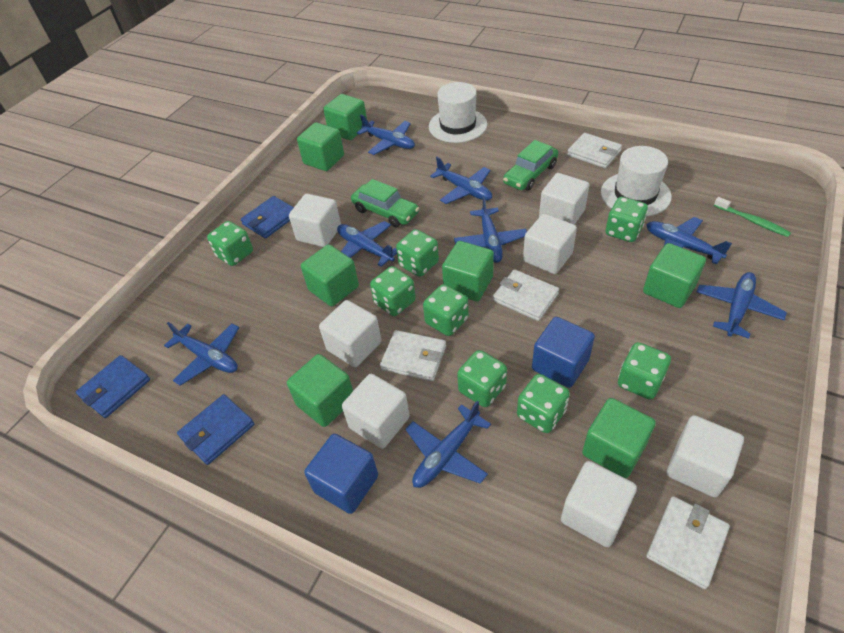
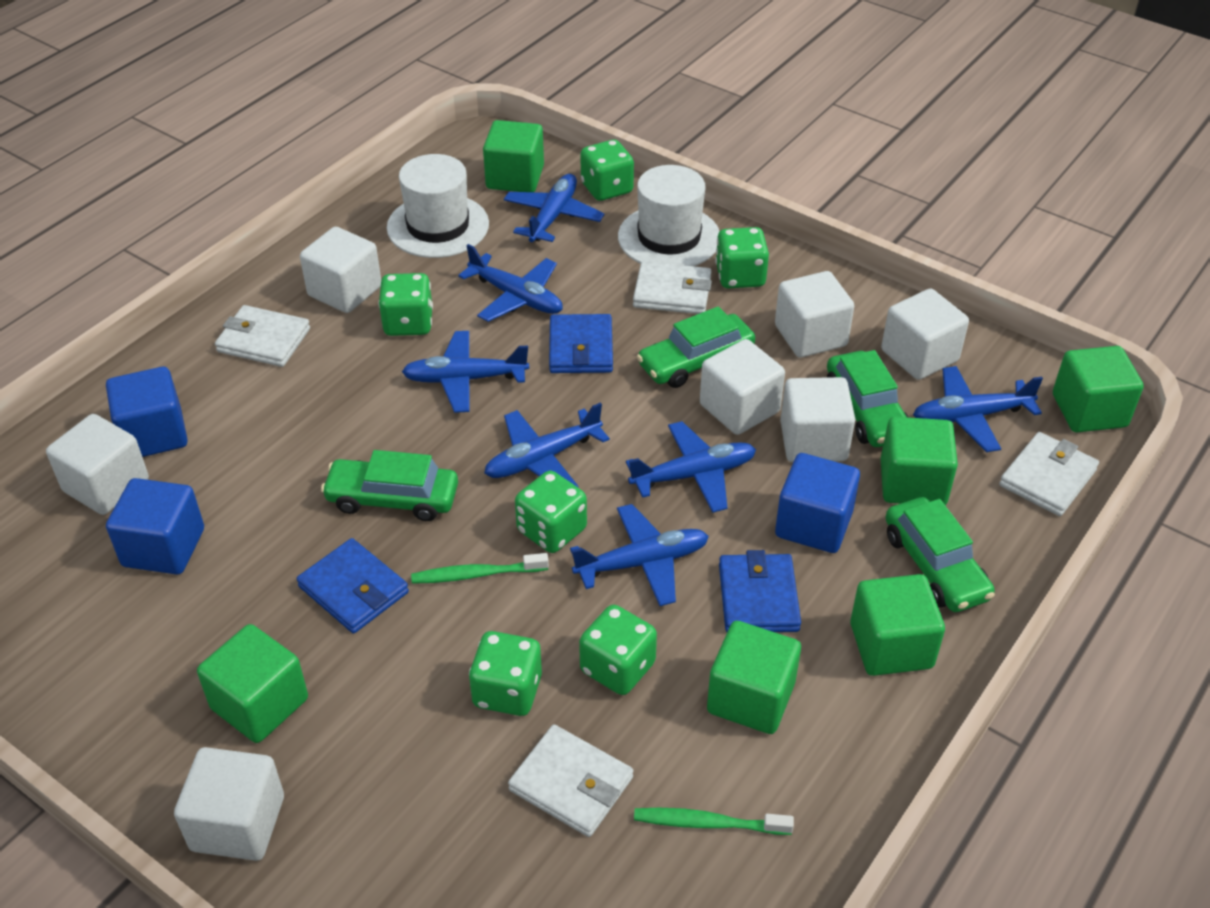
blue cube: [304,434,378,514] [532,317,595,388] = 2 -> [106,367,188,457] [106,478,204,575] [775,453,860,553] = 3
blue plane: [164,322,239,386] [337,221,397,267] [357,115,415,155] [405,401,491,488] [430,157,492,204] [454,196,527,263] [646,217,732,265] [697,272,787,339] = 8 -> [402,331,529,413] [458,244,563,322] [484,403,610,487] [504,174,604,242] [570,504,709,606] [626,421,756,513] [913,366,1043,452] = 7
green car: [351,179,419,227] [503,140,558,191] = 2 -> [321,450,458,521] [637,306,755,388] [827,350,908,447] [885,497,995,612] = 4
green cube: [287,354,353,427] [297,122,344,171] [301,244,359,307] [323,94,367,140] [442,241,494,301] [582,398,656,478] [643,243,706,308] = 7 -> [197,624,308,743] [483,120,544,192] [707,621,801,734] [850,574,945,676] [881,417,958,505] [1053,346,1144,432] = 6
green dice: [207,221,253,266] [370,266,416,316] [396,229,439,277] [423,284,469,336] [457,350,507,407] [517,374,570,433] [606,197,648,242] [618,342,671,400] = 8 -> [378,273,433,336] [469,631,542,716] [515,471,587,553] [579,605,657,695] [580,140,634,201] [715,227,769,288] = 6
green toothbrush: [714,197,791,237] = 1 -> [411,553,549,584] [634,808,794,835] = 2

